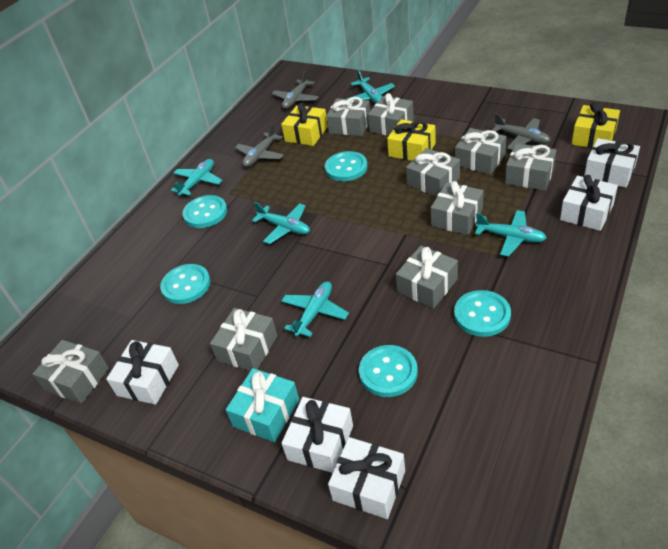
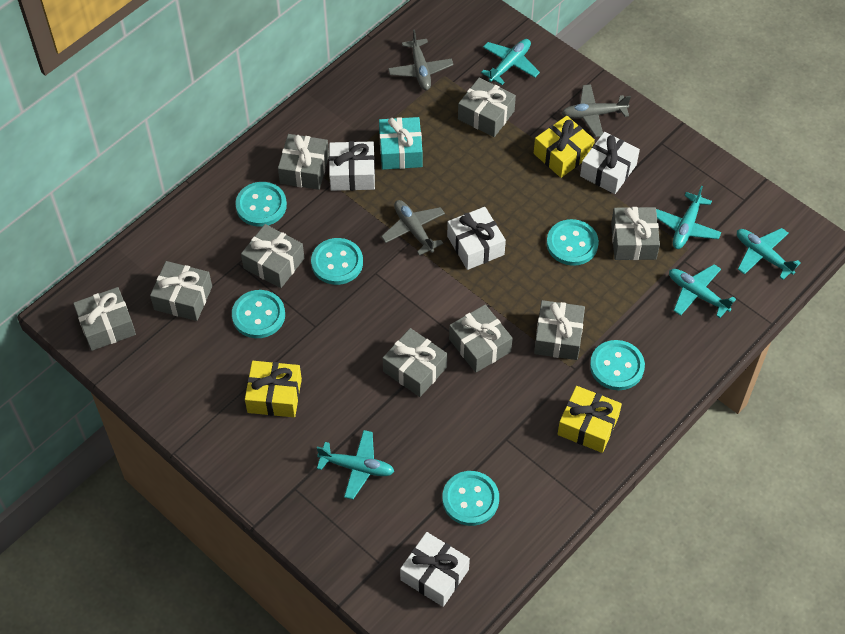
turquoise button: [160,264,211,304] [182,195,227,228] [325,151,367,181] [359,345,418,397] [454,290,511,337] = 5 -> [232,290,285,338] [235,182,287,227] [311,238,363,285] [442,471,499,526] [547,219,599,266] [590,340,645,390] = 6
white gift: [106,340,179,405] [281,397,353,473] [328,437,405,519] [560,175,618,231] [584,138,640,188] = 5 -> [329,141,375,191] [400,532,470,607] [447,207,506,270] [580,132,640,194] = 4

